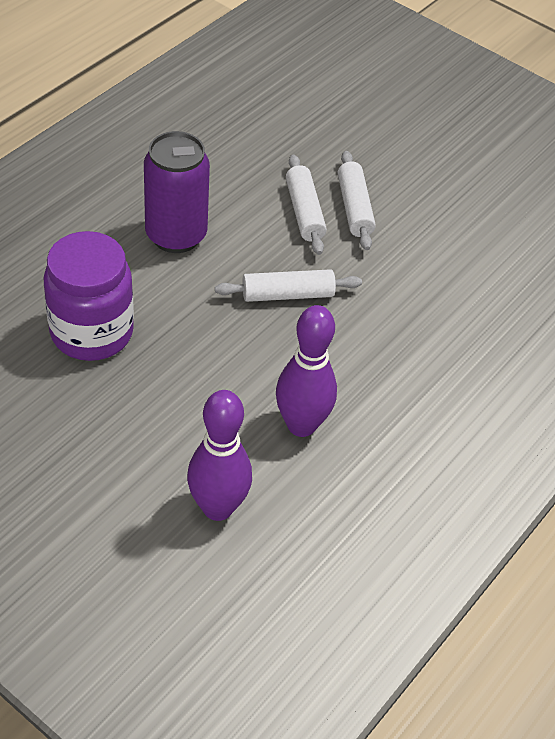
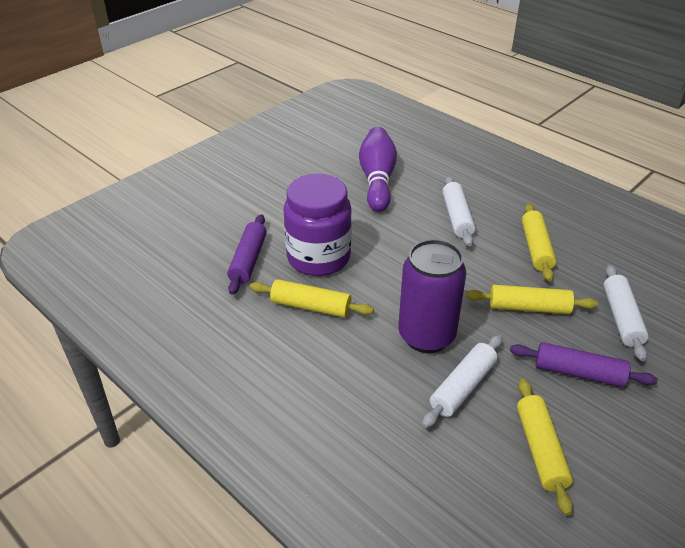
purple bowling pin: [187,390,252,521] [276,305,337,437] = 2 -> [359,127,397,212] = 1
purple rolling pin: none = 0 -> [227,214,267,295] [510,342,658,387] = 2
yellow rolling pin: none = 0 -> [250,279,374,318] [466,285,598,314] [517,378,573,516] [522,203,556,281] = 4

